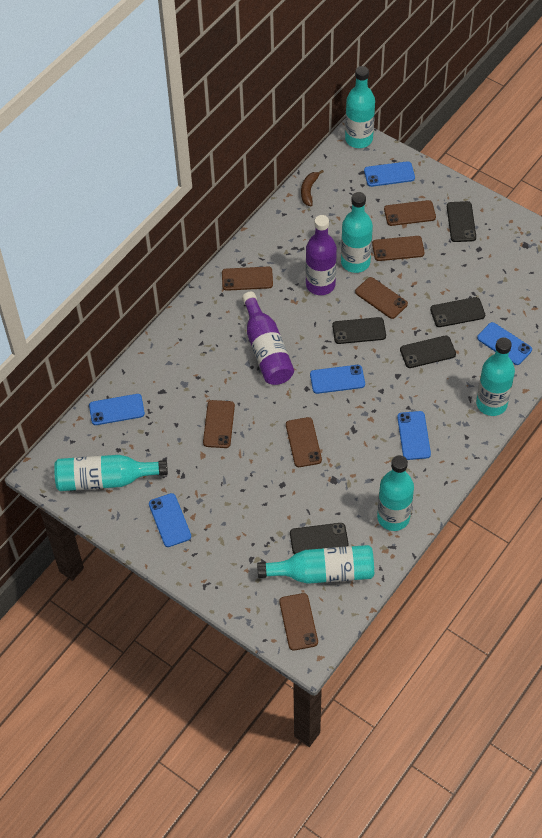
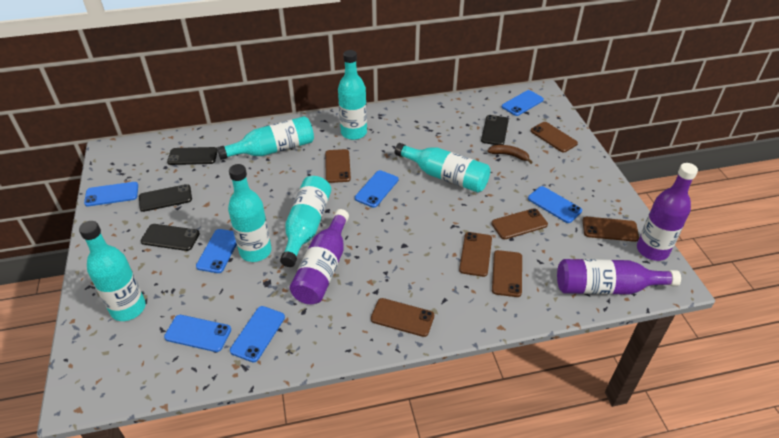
black phone: [290,523,348,554] [332,317,386,344] [400,336,456,368] [430,297,485,327] [447,201,476,242] = 5 -> [139,184,192,212] [141,224,200,251] [167,147,218,165] [481,115,509,145] = 4
blue phone: [89,394,145,425] [149,493,191,547] [310,365,365,394] [364,161,415,187] [397,411,431,460] [477,322,532,365] = 6 -> [84,182,138,206] [164,315,231,352] [196,229,237,273] [230,306,285,362] [355,170,398,208] [502,90,544,116] [528,186,582,223] = 7
purple bottle: [242,292,294,385] [306,215,337,295] = 2 -> [290,209,349,304] [557,259,681,295] [637,163,698,261] = 3

